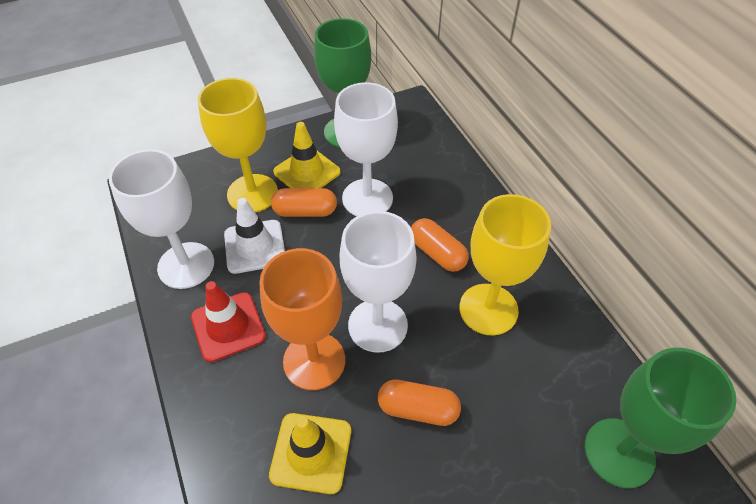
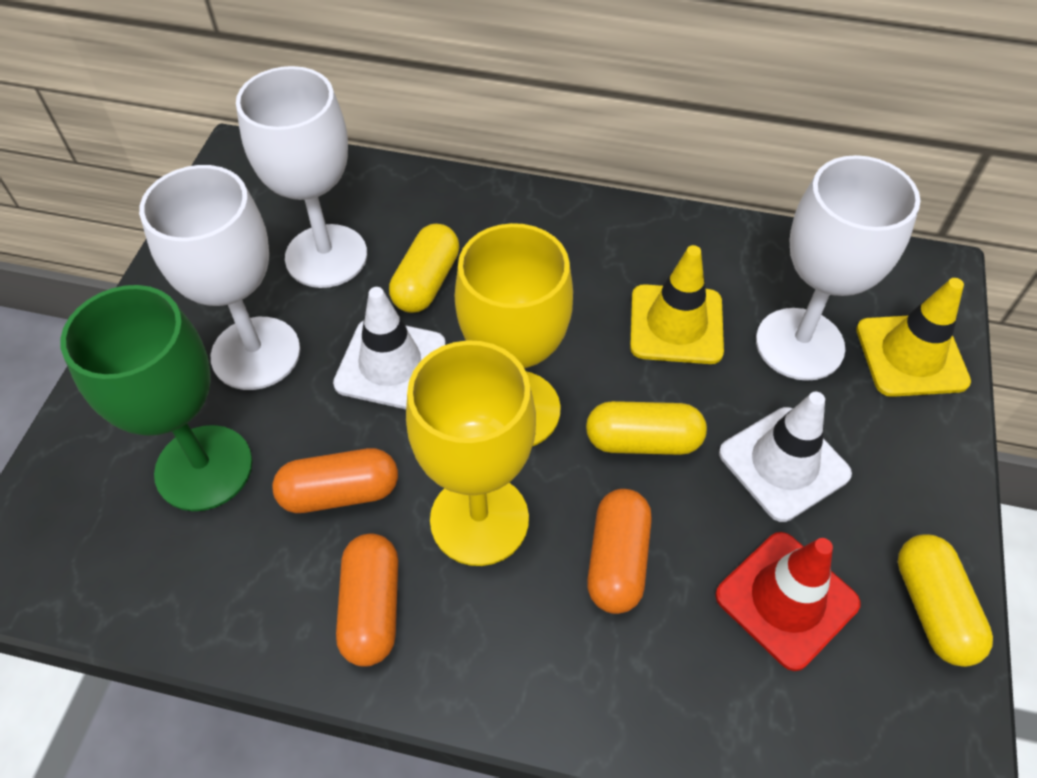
green goblet: [314,18,371,148] [585,348,736,488] = 2 -> [60,285,252,511] = 1
orange goblet: [259,248,345,390] = 1 -> none = 0
white traffic cone: [224,198,285,274] = 1 -> [333,287,446,409] [719,392,852,522] = 2
yellow capsule: none = 0 -> [389,224,459,313] [586,401,707,455] [898,534,993,667] = 3

